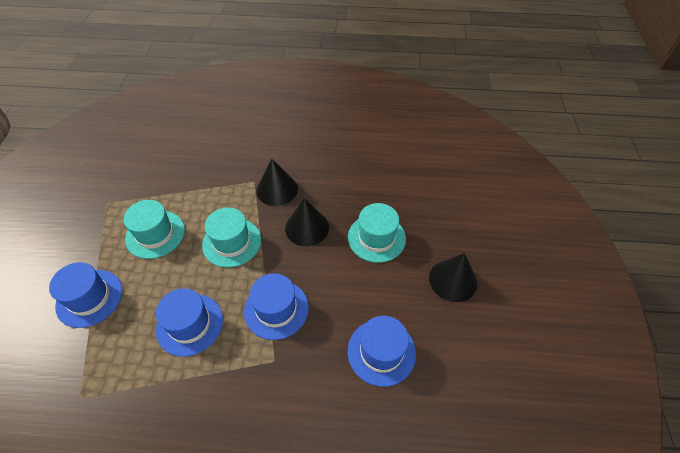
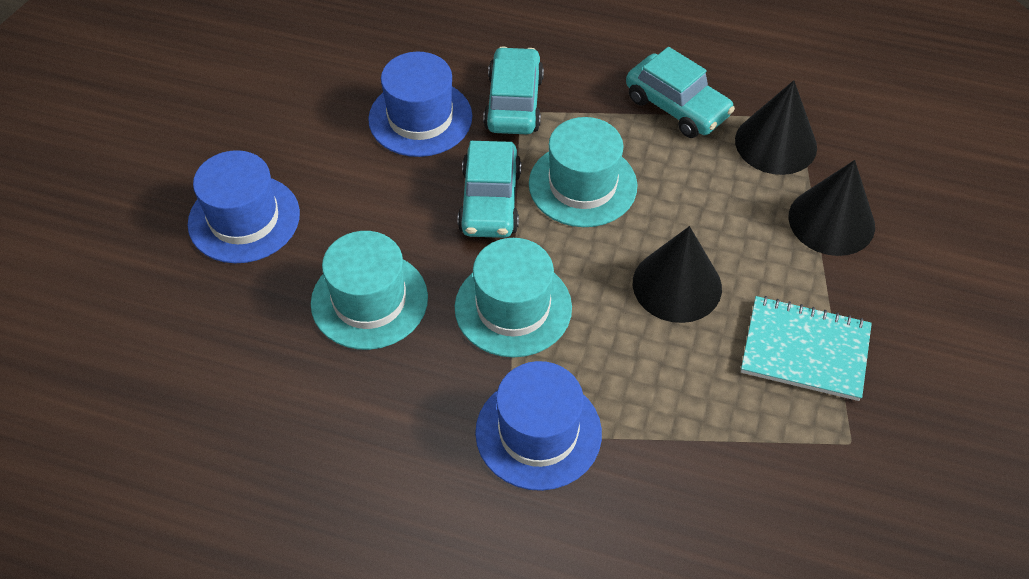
blue hat: [49,262,122,328] [156,288,223,357] [244,273,309,340] [348,316,416,387] = 4 -> [188,150,300,263] [368,52,472,157] [475,361,602,491] = 3
turquoise car: none = 0 -> [458,141,521,238] [483,46,544,134] [626,47,735,138] = 3
turquoise notebook: none = 0 -> [741,296,872,401] = 1

